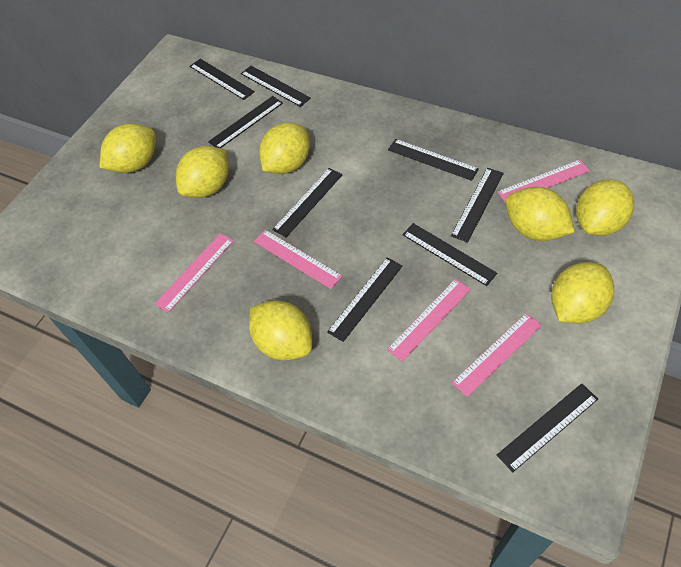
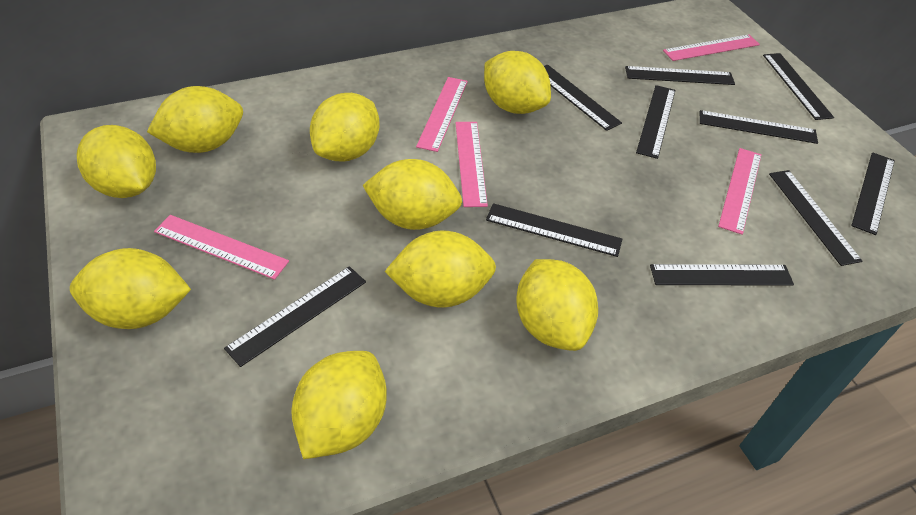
black ruler: [190,59,255,100] [208,96,283,148] [241,66,311,107] [272,168,343,237] [327,257,403,342] [388,139,479,181] [402,223,497,286] [451,168,504,243] [497,383,598,472] = 9 -> [224,266,366,367] [486,203,622,257] [544,65,622,131] [625,66,735,85] [636,85,676,159] [650,264,794,285] [700,110,818,144] [763,53,834,120] [769,170,862,266] [851,152,895,235] = 10
yellow lemon: [100,124,156,173] [176,146,229,198] [249,300,312,360] [259,123,310,174] [506,187,575,241] [551,262,614,324] [576,179,634,236] = 7 -> [70,248,191,329] [77,125,156,198] [147,86,243,153] [291,351,387,459] [310,93,380,162] [362,159,462,230] [385,230,496,308] [484,51,551,114] [516,259,598,351] = 9

